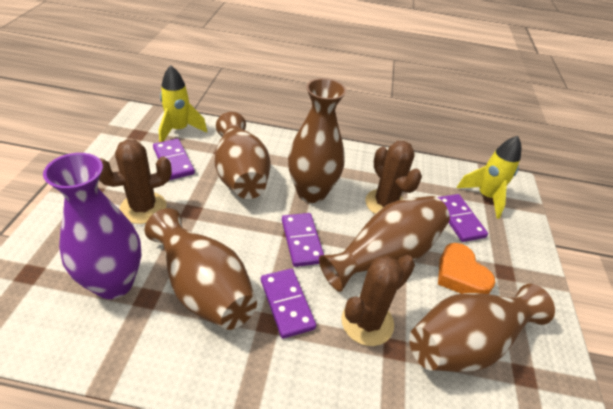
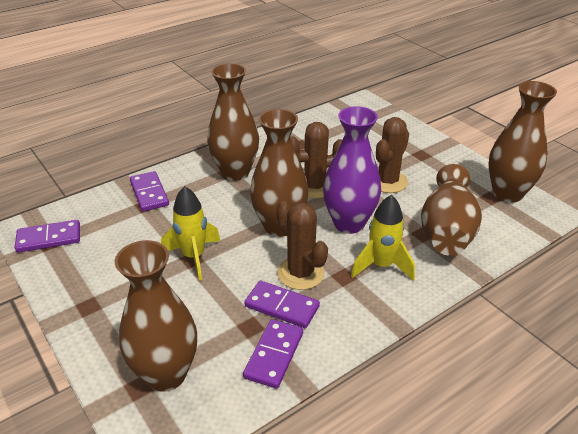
orange heart: [438,243,495,294] = 1 -> none = 0

